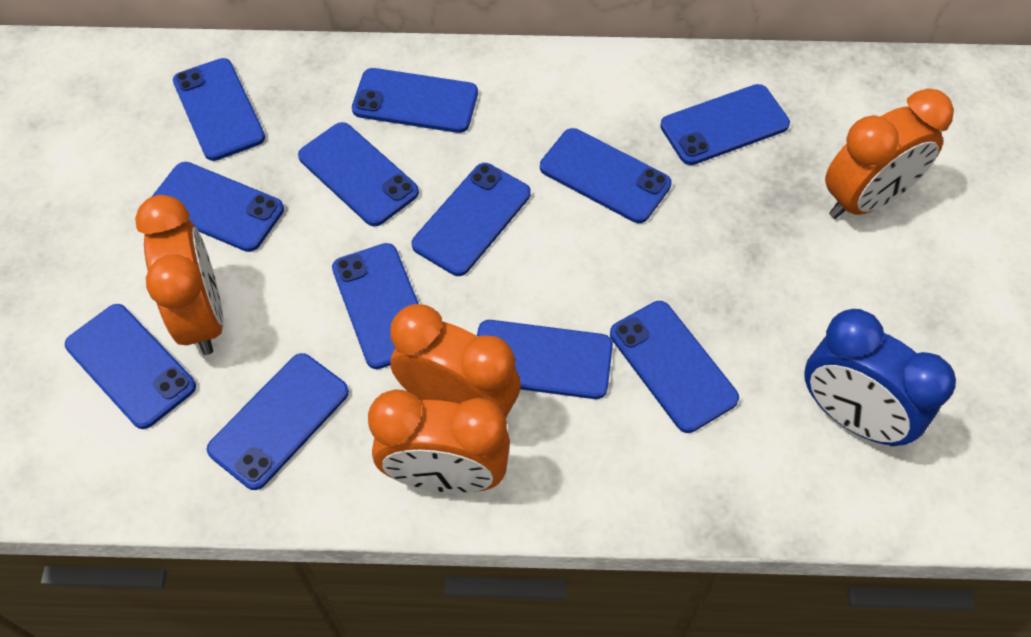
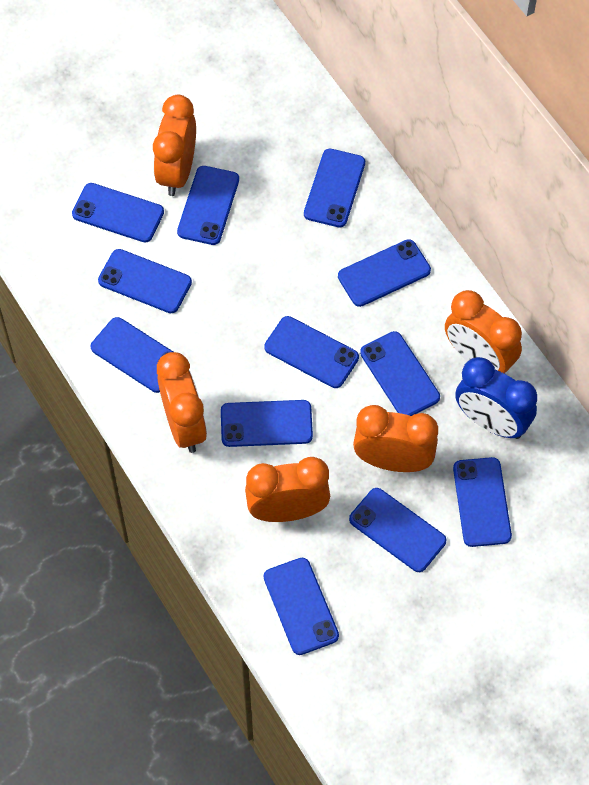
orange clock: [135,195,223,355] [368,390,510,494] [390,304,521,418] [825,88,954,219] = 4 -> [153,95,196,196] [157,352,207,453] [245,457,330,522] [353,405,438,472] [445,290,522,374] = 5

